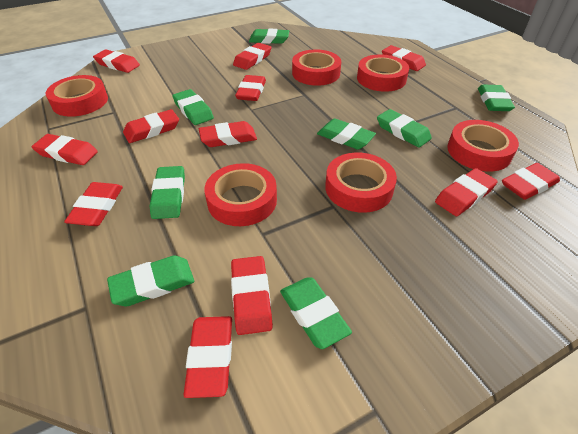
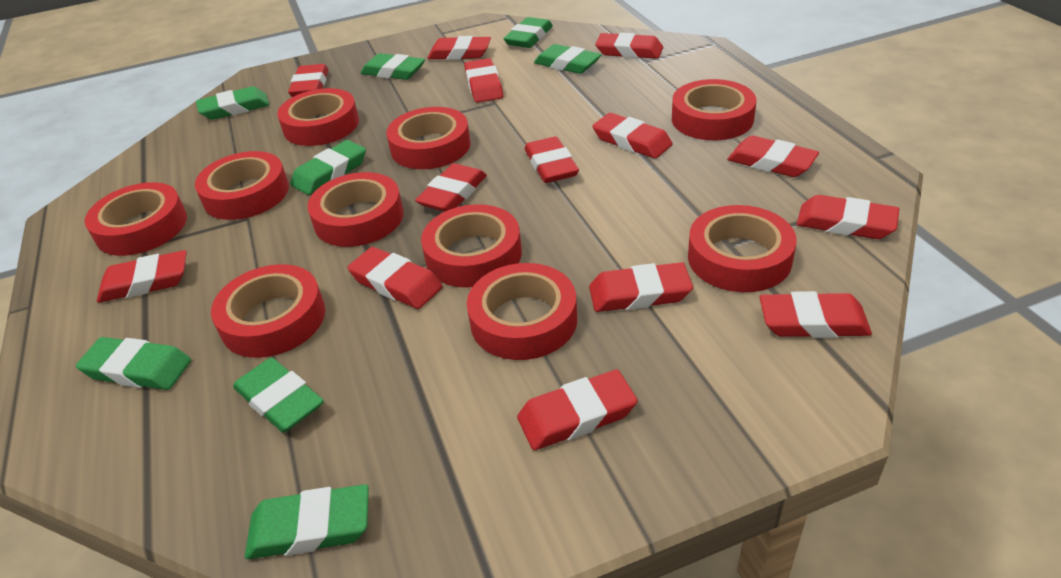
red eraser: [32,134,98,165] [64,182,123,226] [93,49,140,73] [123,109,179,143] [184,316,232,398] [199,121,257,147] [231,256,273,335] [233,43,271,70] [235,75,266,101] [382,45,426,71] [435,168,498,216] [502,163,560,200] = 12 -> [97,250,187,303] [288,64,328,97] [347,247,443,309] [415,163,487,212] [428,36,491,60] [464,58,503,103] [517,370,638,450] [525,136,579,183] [589,262,693,312] [592,113,672,159] [595,33,663,59] [727,136,819,177] [760,291,872,338] [797,195,899,239] = 14
red tape: [46,75,108,117] [205,163,277,226] [292,49,341,86] [325,153,397,213] [357,54,409,92] [447,120,519,172] = 6 -> [85,182,187,256] [195,151,289,220] [211,264,325,358] [277,88,359,146] [307,172,404,247] [386,107,471,169] [421,204,522,288] [467,263,577,360] [672,79,757,140] [688,205,797,292] = 10

